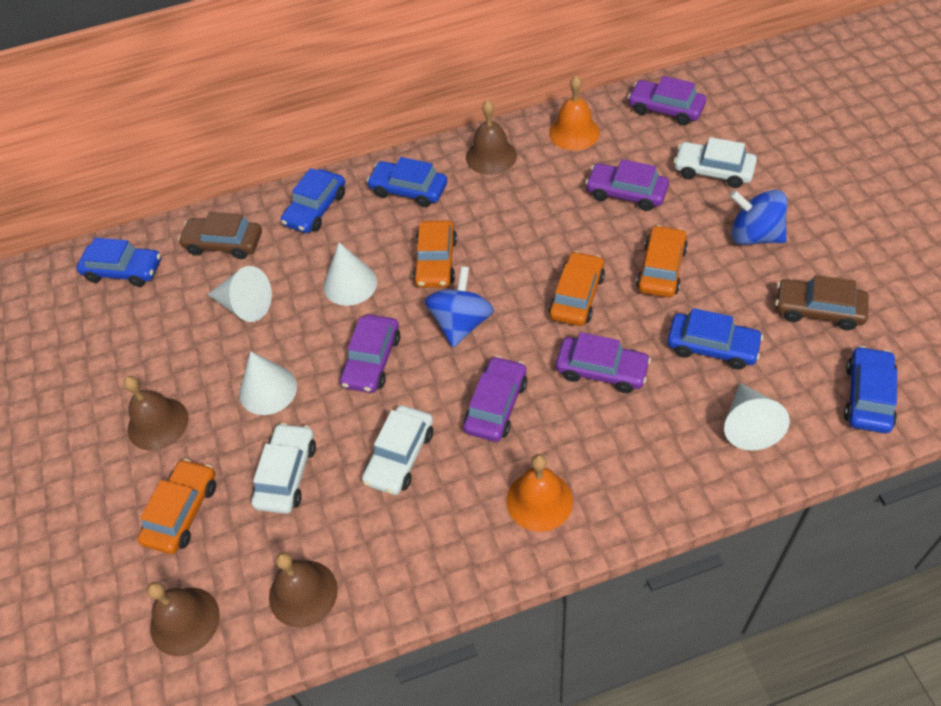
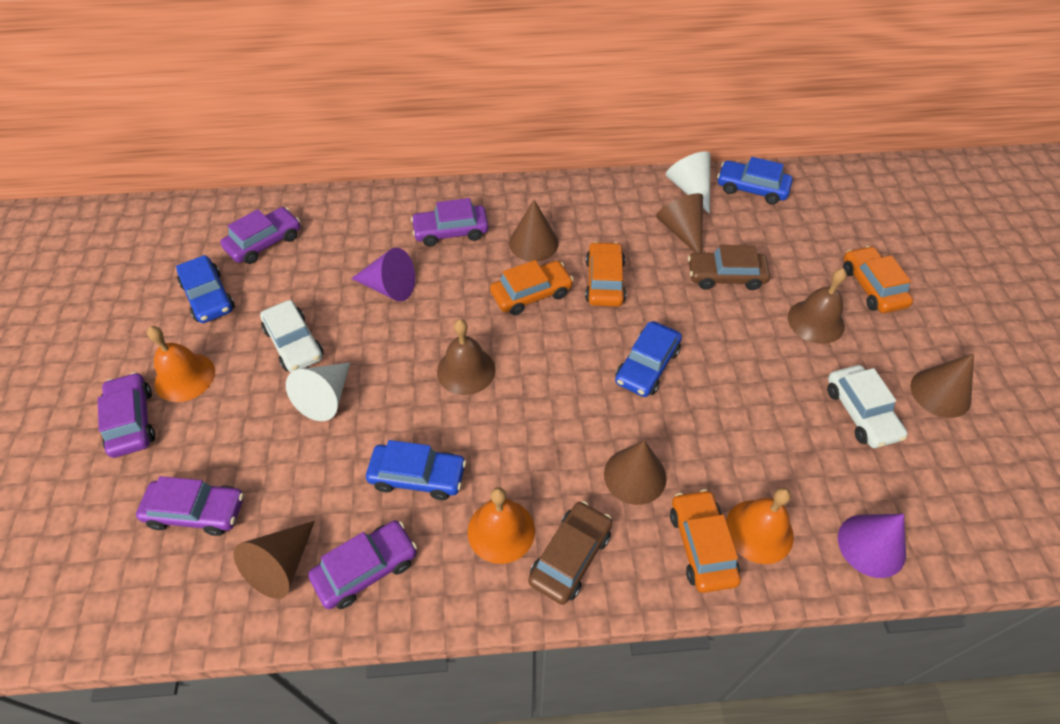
blue car: [76,238,161,287] [281,168,345,233] [367,157,447,207] [667,308,763,370] [844,346,897,433] = 5 -> [176,255,235,323] [366,440,466,500] [615,321,682,397] [717,157,793,204] = 4
blue spinning top: [425,266,494,348] [730,190,787,245] = 2 -> none = 0
brown bell: [123,376,188,451] [147,582,220,656] [269,552,338,628] [466,100,517,175] = 4 -> [437,319,495,395] [788,268,847,344] = 2
brown cone: none = 0 -> [233,521,315,599] [509,200,559,261] [604,440,667,505] [656,193,703,253] [910,353,974,418] = 5
orange bell: [506,454,573,532] [549,76,600,150] = 2 -> [147,326,215,402] [468,487,535,564] [726,487,794,564] = 3
purple cone: none = 0 -> [351,248,415,302] [838,514,906,578] = 2
white car: [252,423,316,514] [362,405,433,495] [674,137,757,188] = 3 -> [260,300,324,372] [827,365,908,448] = 2
white cone: [207,266,272,322] [239,351,297,415] [323,242,377,306] [724,383,790,451] = 4 -> [286,363,350,421] [666,151,711,214] = 2

